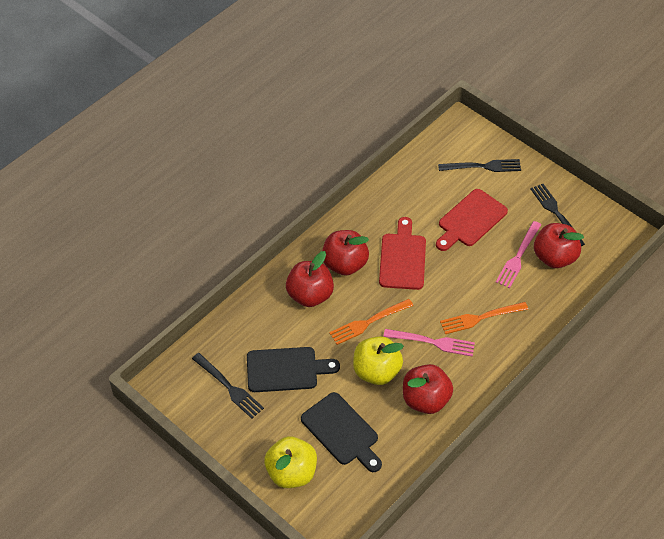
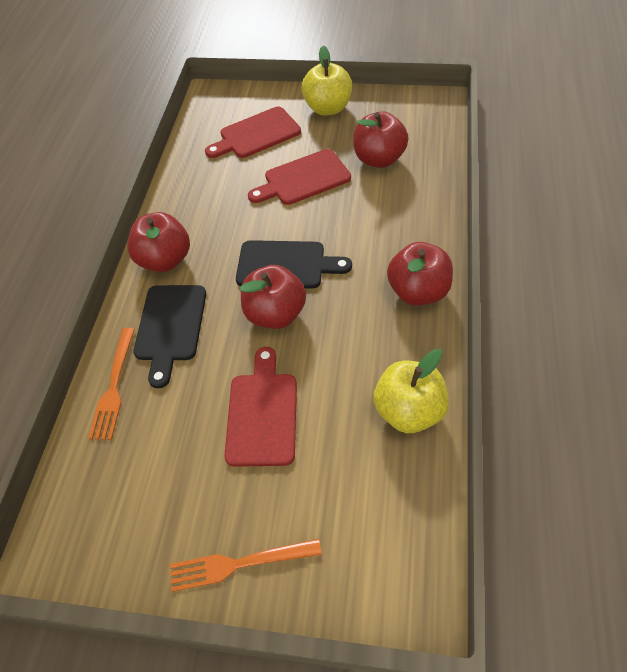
black fork: [192,353,264,418] [438,159,521,172] [530,184,585,246] = 3 -> none = 0
pink fork: [383,329,475,357] [496,221,541,288] = 2 -> none = 0
red cutting board: [379,217,426,290] [436,189,508,251] = 2 -> [205,107,301,158] [224,347,297,467] [248,149,351,205] = 3

